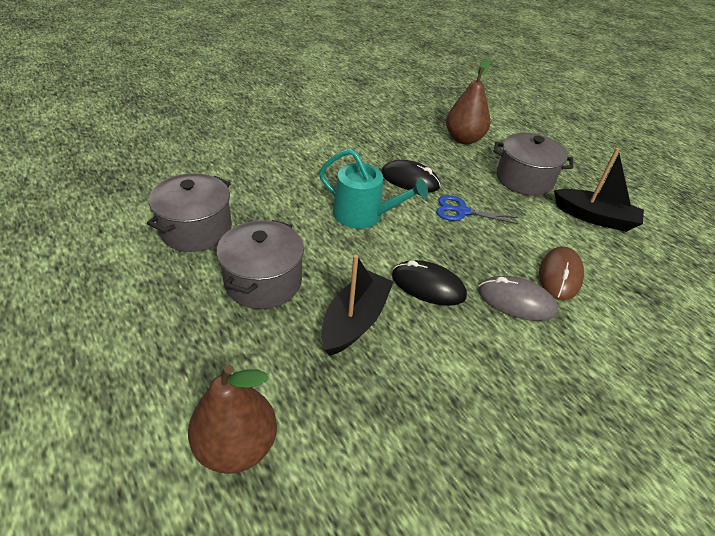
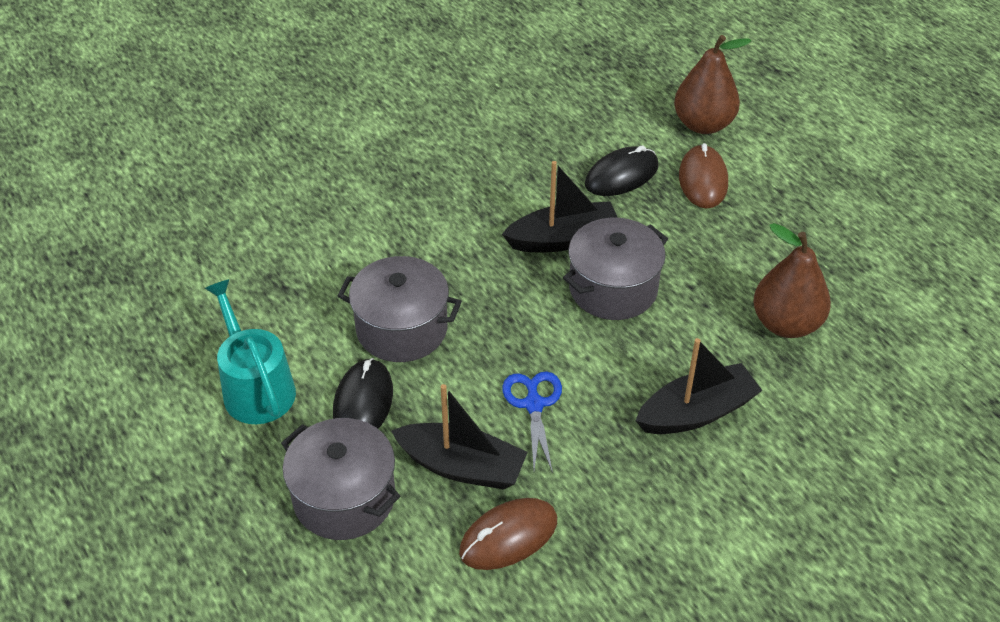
black boat: [321,254,394,356] [554,148,644,232] = 2 -> [391,384,528,490] [502,161,618,252] [635,338,762,434] = 3
brown mouse: [539,246,584,301] = 1 -> [459,498,557,570] [679,143,728,209] = 2
grey mouse: [478,276,558,321] = 1 -> none = 0

